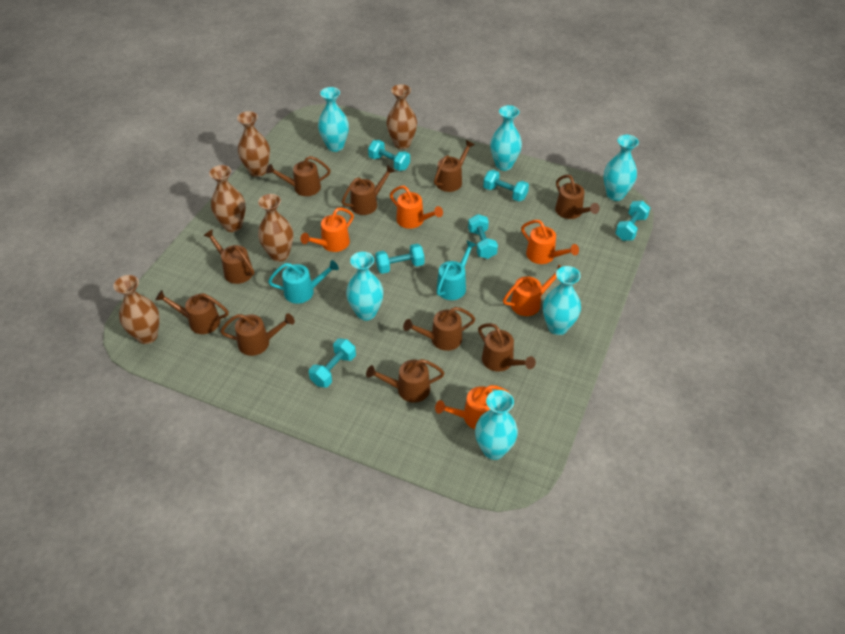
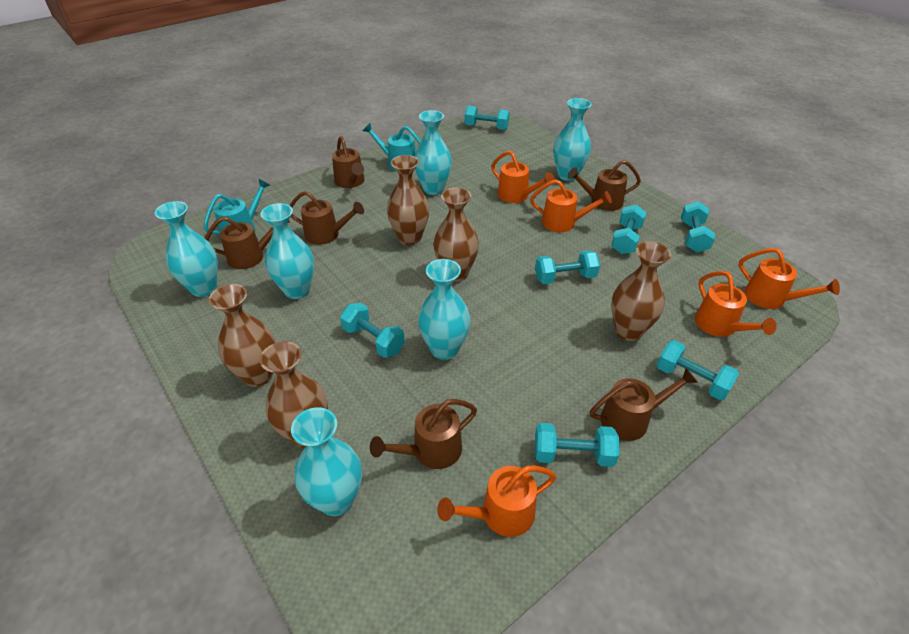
brown watering can: [155,290,229,334] [203,229,254,284] [220,313,295,356] [266,156,331,196] [342,165,395,215] [366,359,445,402] [403,307,475,351] [434,140,474,192] [478,323,536,372] [555,175,600,219] = 10 -> [205,217,289,269] [289,191,364,245] [332,136,364,188] [370,399,477,469] [567,160,641,211] [590,368,698,441] = 6
turquoise dumbbell: [309,339,356,388] [368,140,410,171] [375,244,424,274] [468,214,498,259] [483,170,529,201] [615,201,650,241] = 6 -> [340,303,405,358] [465,106,510,130] [535,250,600,284] [535,423,619,467] [611,205,647,254] [657,340,739,400] [681,201,715,253] = 7

